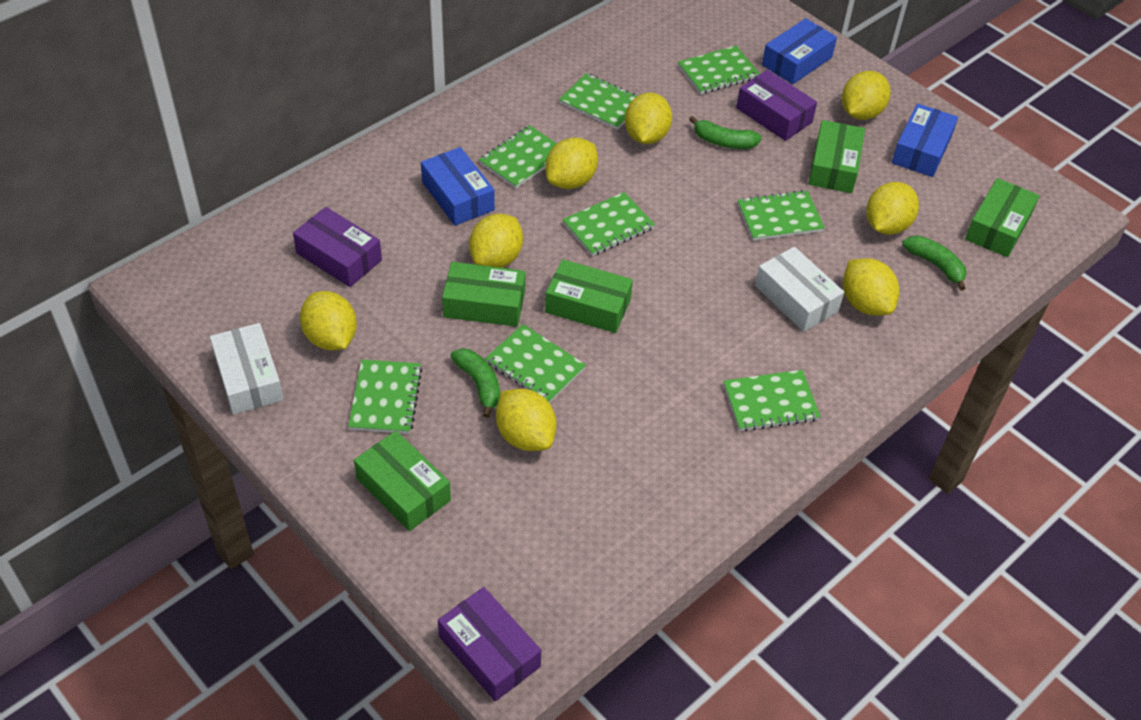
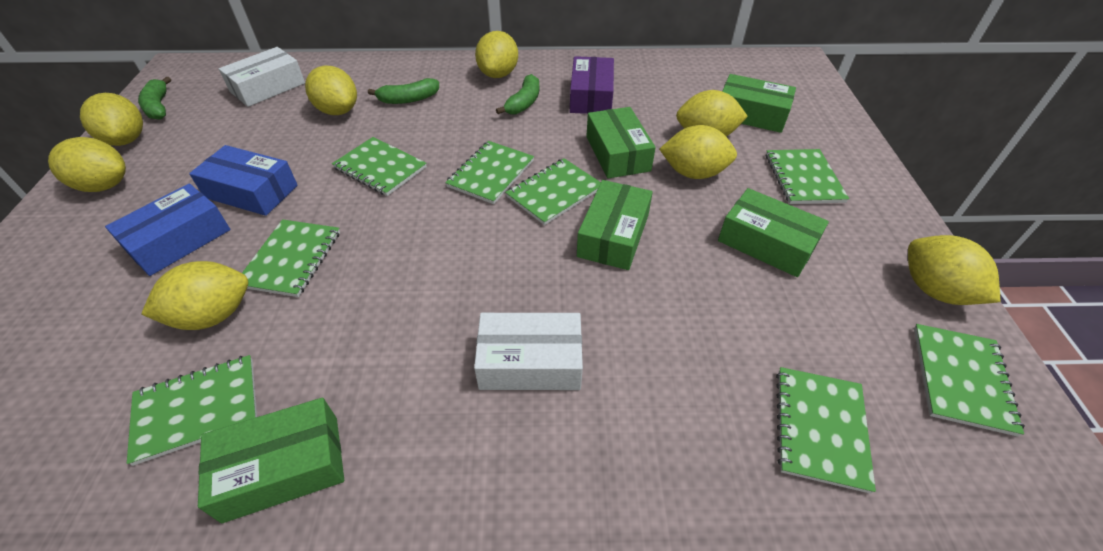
blue box: [421,147,495,226] [762,18,837,84] [892,103,958,177] = 3 -> [105,183,230,276] [189,145,298,216] = 2
purple box: [293,207,382,287] [438,587,541,701] [736,70,817,141] = 3 -> [570,56,614,114] = 1

